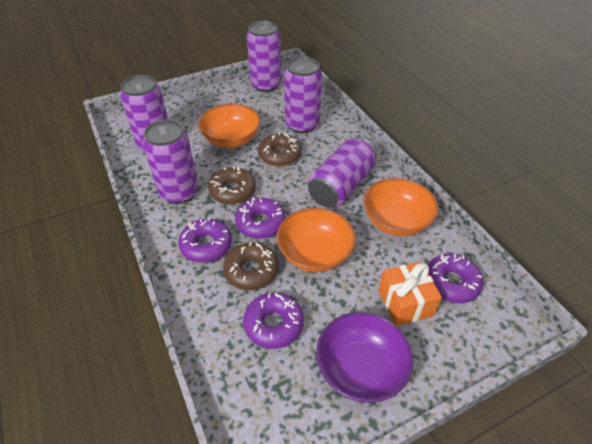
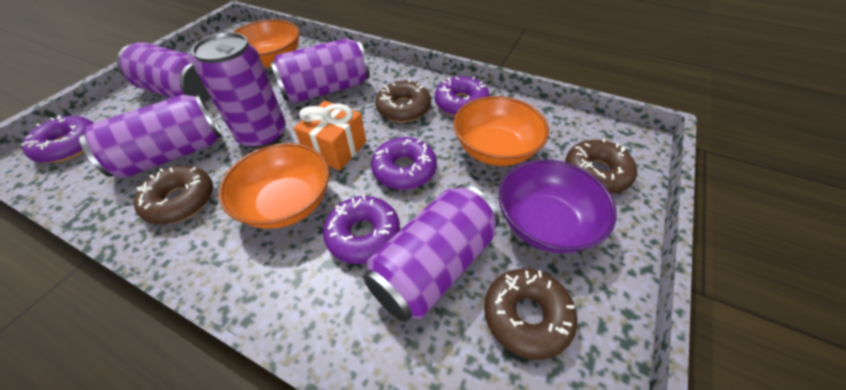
brown donut: [208,167,256,204] [223,242,278,290] [258,133,302,167] = 3 -> [134,165,213,225] [375,79,431,122] [484,268,577,360] [565,138,637,194] = 4

